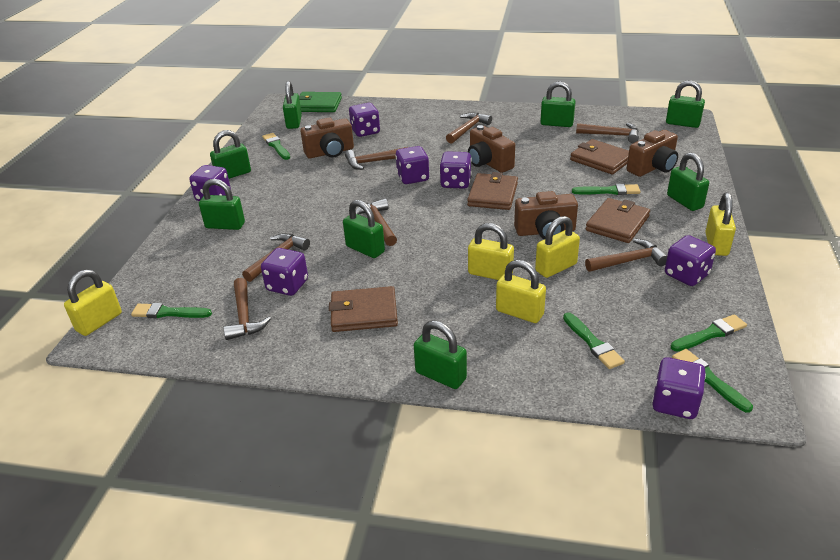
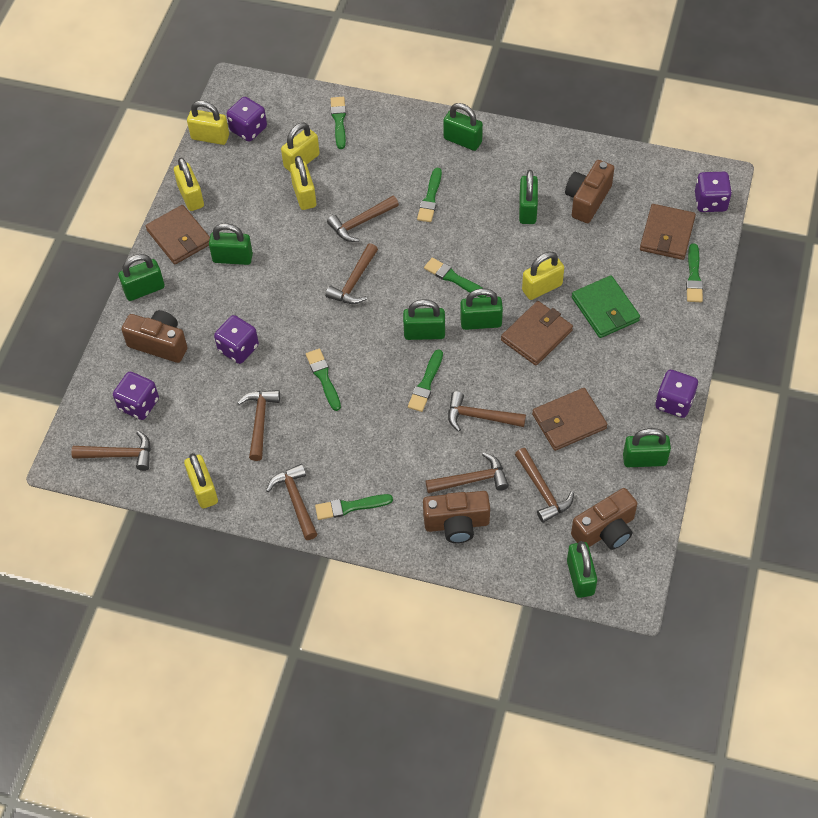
brown hammer: [223,278,271,340] [242,233,310,282] [345,147,408,170] [356,199,397,246] [446,113,492,144] [576,123,639,143] [585,239,667,272] = 7 -> [72,431,151,471] [237,390,280,461] [266,464,317,540] [325,243,378,304] [327,196,399,242] [425,452,509,493] [448,391,526,432] [515,448,574,523] = 8
green brush: [131,303,212,318] [262,133,290,160] [563,313,625,369] [572,184,641,195] [671,314,747,351] [672,349,753,413] = 6 -> [306,349,341,411] [315,494,393,520] [331,97,346,149] [408,349,443,412] [417,168,442,222] [424,258,487,298] [686,243,703,302] = 7
purple dice: [189,165,231,201] [261,248,308,296] [349,103,380,137] [395,146,429,184] [440,151,472,189] [652,357,706,419] [665,235,716,286] = 7 -> [113,372,159,420] [214,315,259,364] [227,97,267,142] [655,370,698,418] [695,172,732,212] = 5
yellow padlock: [64,269,122,336] [468,223,514,280] [496,260,546,323] [535,216,580,278] [705,192,736,256] = 5 -> [174,157,204,211] [184,453,218,509] [187,101,229,145] [281,123,320,172] [290,156,316,210] [522,252,564,300] = 6

